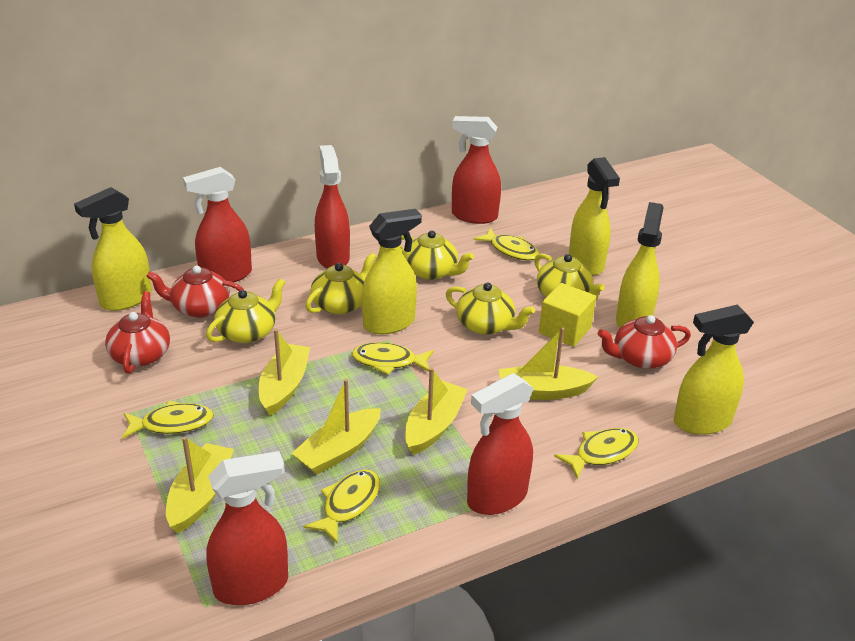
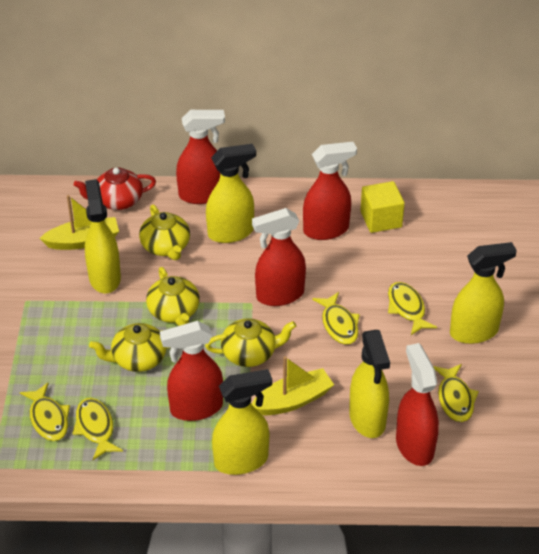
red teapot: [105,291,170,374] [146,266,244,318] [598,315,691,369] = 3 -> [74,168,156,210] = 1
yellow boat: [166,437,234,533] [259,329,310,416] [291,379,381,475] [405,367,468,455] [499,327,598,400] = 5 -> [39,195,119,250] [252,356,334,415] = 2
yellow teapot: [206,278,286,343] [305,253,376,314] [400,230,474,280] [446,282,535,335] [534,253,605,300] = 5 -> [89,323,169,372] [139,205,190,260] [146,267,200,326] [205,318,296,367] = 4

